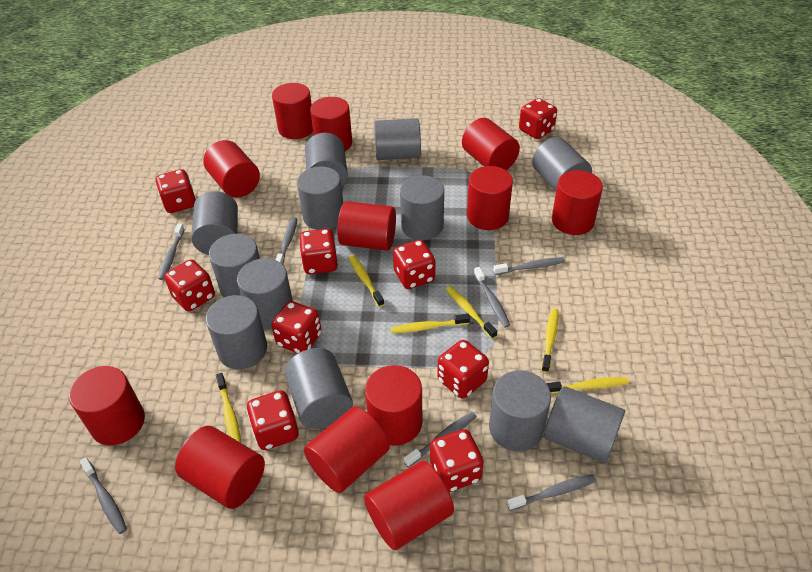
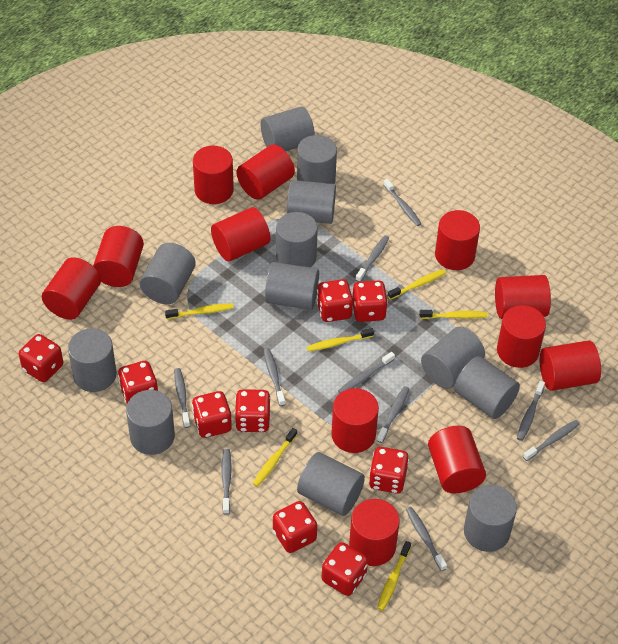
grey toothbrush: [80,457,127,534] [158,224,185,280] [276,218,298,264] [404,412,477,467] [474,267,510,328] [493,257,565,275] [507,474,596,511] = 7 -> [174,368,190,428] [221,449,232,515] [264,348,286,406] [338,352,395,393] [356,235,389,282] [377,386,409,443] [383,179,421,226] [406,507,447,571] [517,381,545,441] [523,420,580,461] = 10

